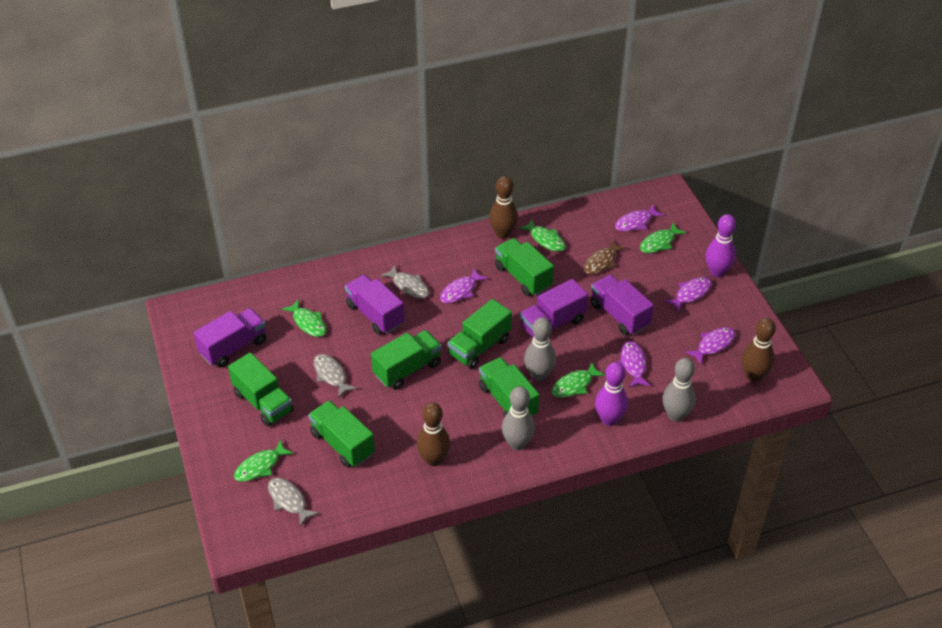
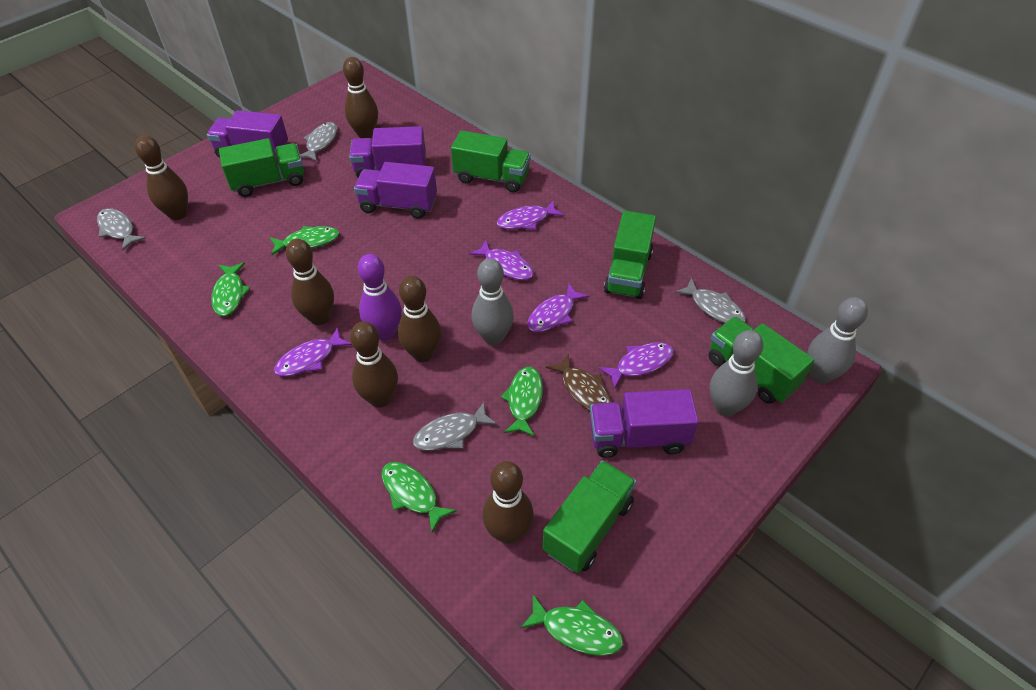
brown bowling pin: [417,402,450,466] [489,176,518,239] [742,318,776,382] = 3 -> [135,135,188,220] [286,239,334,325] [343,57,378,138] [350,321,398,408] [398,276,441,362] [482,461,534,544] = 6
green truck: [228,352,294,426] [308,400,375,468] [371,330,442,390] [448,299,512,369] [479,357,539,417] [495,238,554,296] = 6 -> [219,138,304,197] [451,130,531,192] [543,460,637,573] [604,211,656,299] [709,317,814,404] = 5
grey fish: [268,478,319,527] [314,354,357,398] [380,265,429,298] = 3 -> [97,209,146,251] [300,122,337,161] [413,402,497,451] [675,278,746,323] = 4
purple bowling pin: [595,362,628,426] [706,214,736,277] = 2 -> [358,254,402,340] = 1

